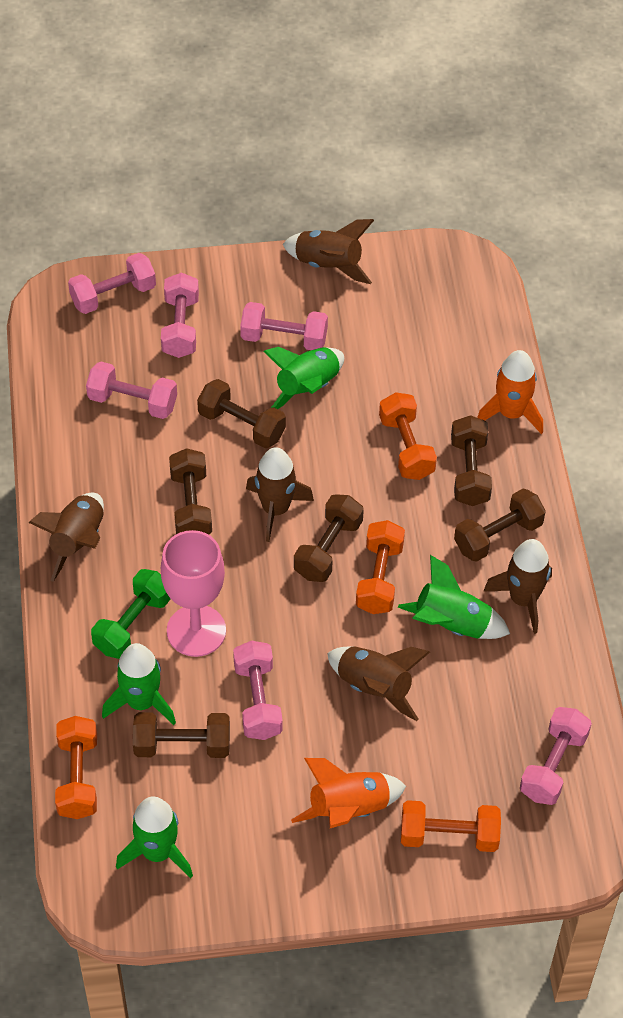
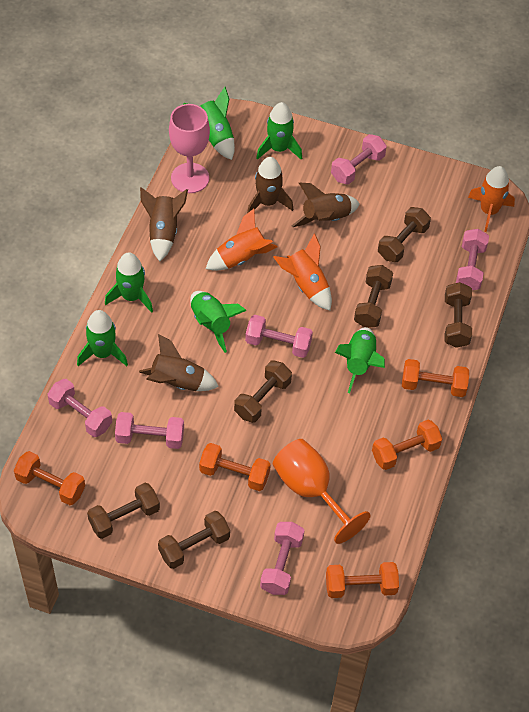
brown rocket: [28,492,104,582] [246,447,314,542] [283,219,374,284] [327,646,430,721] [484,539,552,634] = 5 -> [139,334,219,391] [140,187,188,261] [247,157,293,213] [292,183,360,227] = 4
green dumbbell: [91,569,170,659] = 1 -> none = 0
green rocket: [102,643,176,725] [116,796,193,878] [263,347,344,409] [398,555,510,639] = 4 -> [77,310,128,366] [105,252,153,313] [183,87,235,160] [190,291,247,353] [256,102,302,160] [335,327,385,393] = 6
orange dumbbell: [55,716,97,819] [356,520,405,614] [379,392,437,480] [401,800,501,852] = 4 -> [14,451,85,505] [199,443,271,491] [326,562,399,598] [372,420,442,470] [402,359,469,397] = 5
orange goblet: none = 0 -> [273,439,371,544] = 1
orange rocket: [291,758,406,828] [477,350,543,434] = 2 -> [206,209,278,271] [273,233,332,311] [468,166,515,232] = 3

